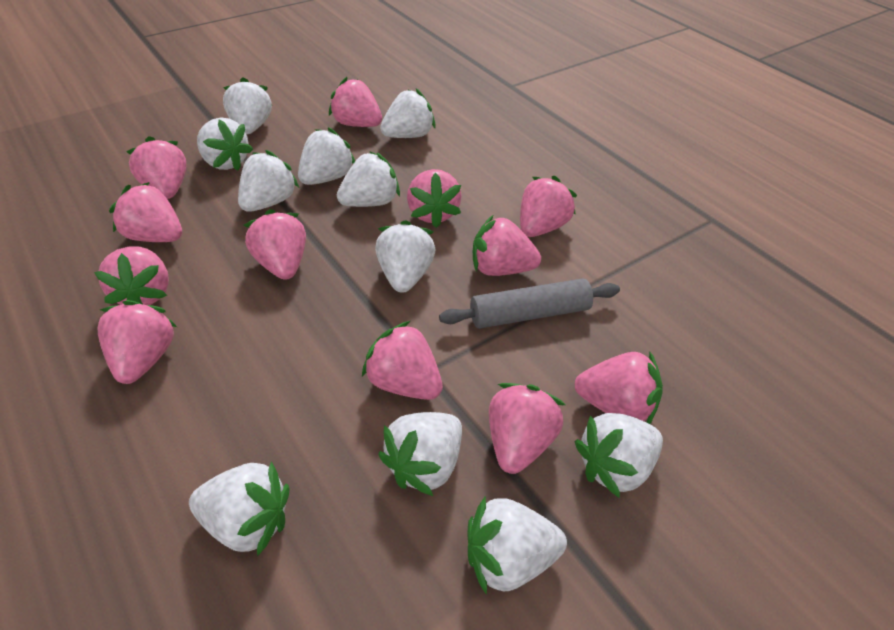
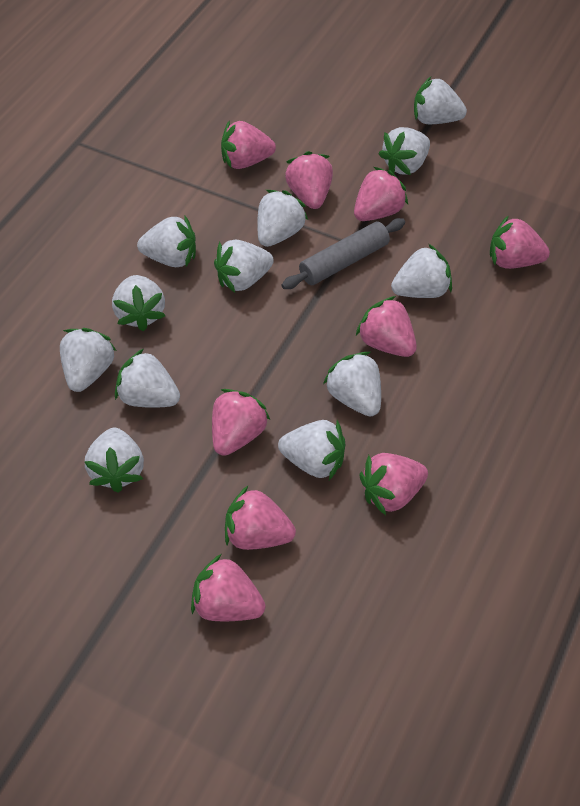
pink strawberry: [94,246,169,305] [98,300,177,384] [109,182,182,242] [126,136,186,199] [244,209,306,280] [329,77,382,127] [362,321,443,400] [407,169,462,228] [473,215,541,276] [489,383,565,474] [520,176,577,237] [574,351,663,424] = 12 -> [191,554,266,621] [212,389,270,456] [221,120,276,169] [225,486,296,550] [285,151,333,209] [354,167,408,221] [356,296,417,357] [359,453,428,515] [490,215,550,269] = 9
white strawberry: [189,461,290,557] [197,118,253,171] [223,77,272,134] [238,150,299,212] [298,127,355,185] [337,151,400,207] [375,220,435,293] [378,412,462,496] [380,89,436,138] [468,495,567,595] [574,413,663,498] = 11 -> [60,328,117,392] [84,428,144,493] [112,275,165,331] [115,349,180,408] [137,215,196,267] [214,240,274,292] [257,190,308,247] [278,420,345,480] [323,352,381,416] [379,127,430,175] [391,244,452,298] [414,77,467,124] = 12

